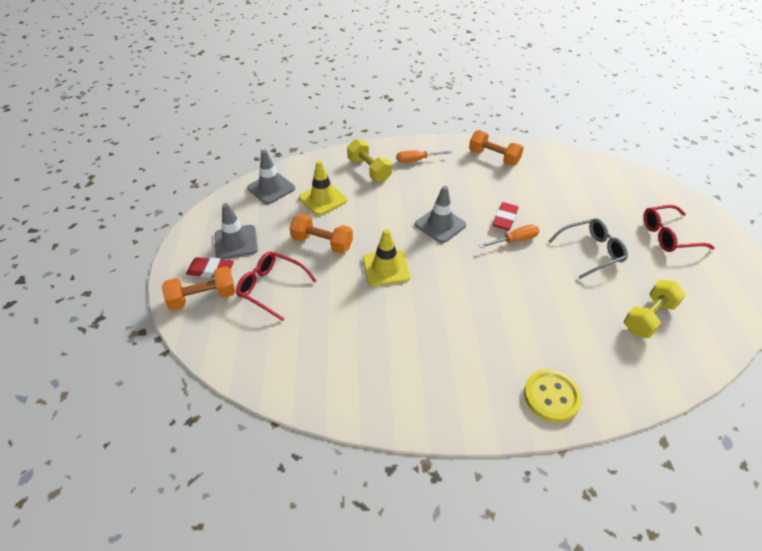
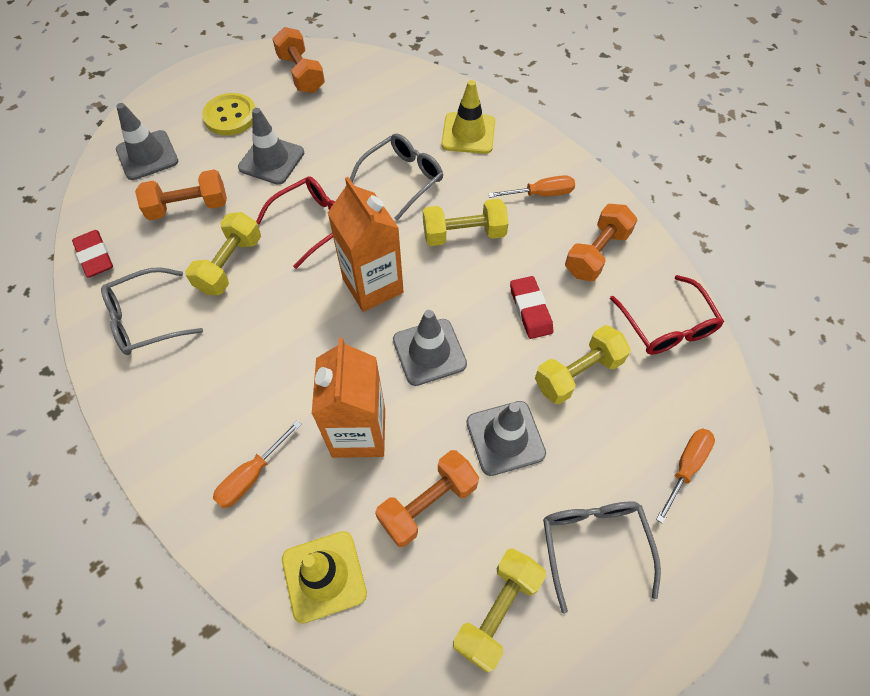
grey glasses: [548,218,628,279] = 1 -> [101,267,203,355] [350,133,443,221] [543,501,661,614] = 3
grey traffic cone: [215,203,258,260] [247,150,295,204] [415,186,466,243] = 3 -> [116,103,178,180] [238,108,304,185] [393,310,467,386] [467,401,546,476] = 4
orange carton: none = 0 -> [312,338,385,458] [328,177,404,312] = 2
orange dumbbell: [162,266,235,310] [290,214,353,254] [469,130,524,166] = 3 -> [135,169,227,220] [272,27,325,93] [375,450,479,547] [565,204,637,281] = 4
orange screwdriver: [397,150,452,163] [479,224,540,248] = 2 -> [213,420,302,508] [488,175,575,198] [656,428,715,524] = 3
yellow dumbbell: [347,139,392,182] [624,279,686,338] = 2 -> [185,212,261,295] [423,199,509,246] [453,548,546,673] [535,325,631,404] = 4

